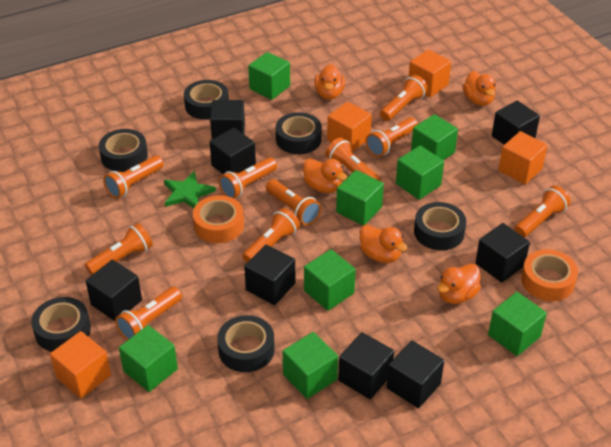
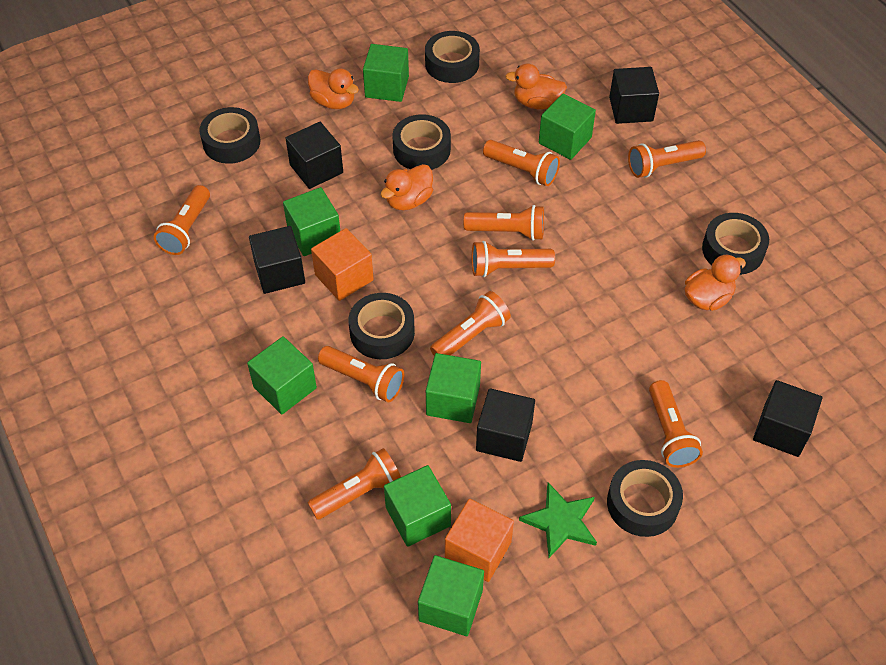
black cube: [86,260,142,321] [210,100,245,139] [210,128,256,175] [244,245,295,305] [338,332,394,399] [387,340,444,408] [475,223,530,283] [492,100,540,145] = 8 -> [249,226,305,294] [286,122,343,189] [476,388,535,462] [609,67,659,124] [753,380,822,457] = 5
green cube: [119,325,178,392] [248,52,290,100] [283,332,338,399] [304,249,356,311] [336,170,384,226] [396,145,444,200] [411,114,458,160] [488,292,547,356] = 8 -> [247,336,317,414] [283,187,340,256] [363,44,409,102] [384,465,451,547] [418,555,484,636] [426,353,481,423] [539,93,596,160] = 7
orange cube: [50,331,111,398] [327,102,372,152] [409,49,451,97] [498,131,548,185] = 4 -> [311,228,374,301] [445,499,514,582] = 2
orange duck: [303,158,347,193] [315,64,345,99] [360,225,407,263] [437,264,481,304] [463,71,496,106] = 5 -> [308,68,359,109] [381,164,433,210] [506,63,567,109] [684,254,746,311] = 4
orange flashlight: [85,223,153,275] [103,156,164,199] [115,287,182,340] [219,157,277,198] [242,208,300,263] [266,180,321,225] [326,137,381,181] [365,117,418,157] [380,75,428,121] [514,185,571,237] = 10 -> [154,185,210,255] [308,448,401,520] [318,346,404,402] [430,291,511,356] [464,205,544,241] [472,241,555,277] [483,140,560,186] [628,140,706,178] [649,380,703,468] = 9
orange tape: [193,195,244,243] [521,249,578,301] = 2 -> none = 0

